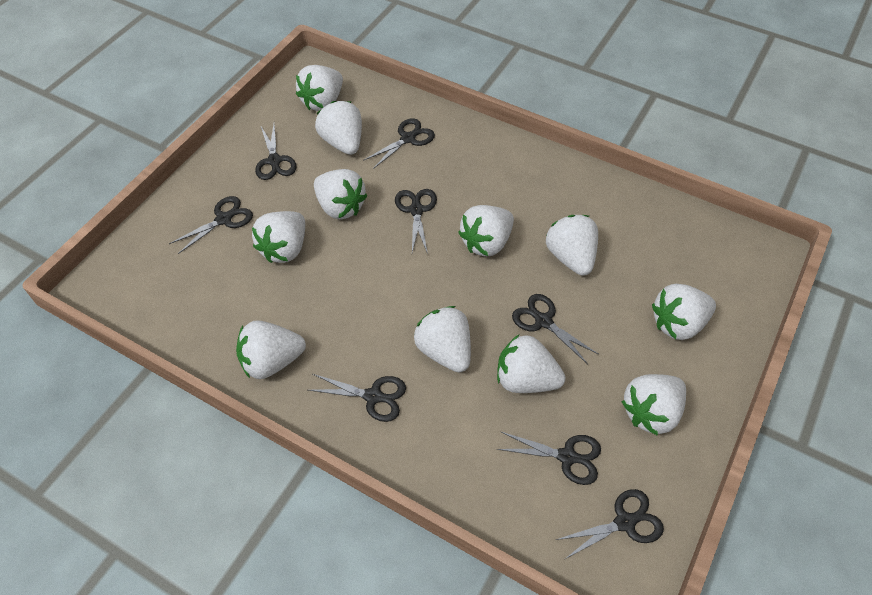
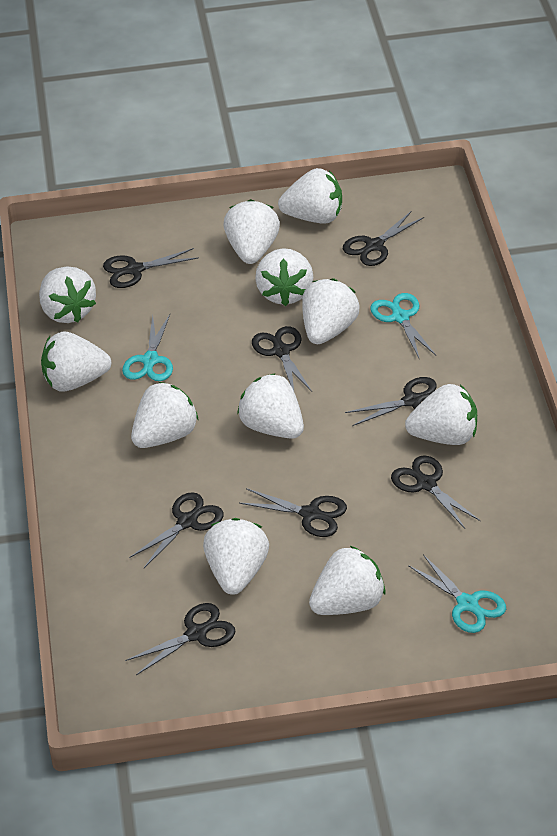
turquoise scissors: none = 0 -> [122,314,173,381] [370,293,436,360] [408,554,506,633] = 3

